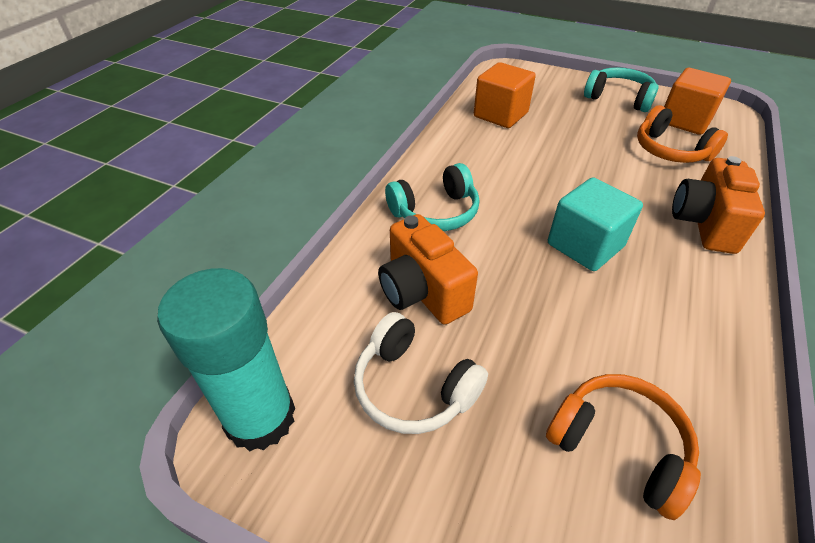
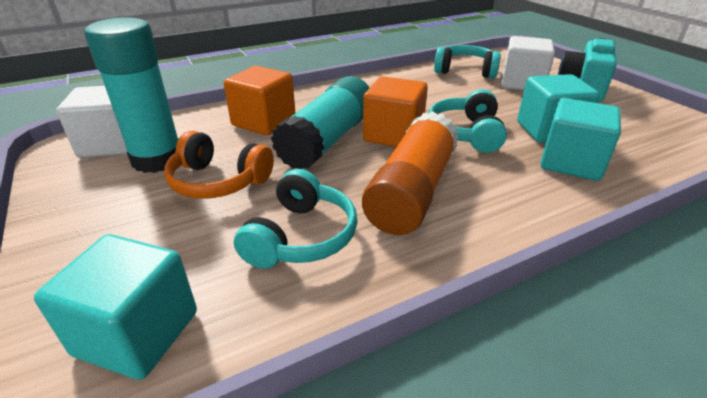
orange camera: [378,214,478,325] [672,156,765,254] = 2 -> none = 0
orange glue stick: none = 0 -> [362,112,459,235] = 1
orange headphones: [546,374,701,520] [637,105,728,163] = 2 -> [164,131,274,199] = 1
turquoise camera: none = 0 -> [558,38,617,102] = 1
turquoise cube: [548,177,643,271] = 1 -> [34,234,197,380] [517,74,600,143] [541,98,621,181] = 3
turquoise glue stick: [157,268,295,452] = 1 -> [84,17,179,173] [271,76,370,169] = 2
turquoise headphones: [385,163,479,231] [584,67,659,112] = 2 -> [234,169,358,269] [429,89,507,153] [434,45,501,79] = 3
white cube: none = 0 -> [56,86,127,158] [502,36,555,90] = 2
white headphones: [354,312,488,434] = 1 -> none = 0

